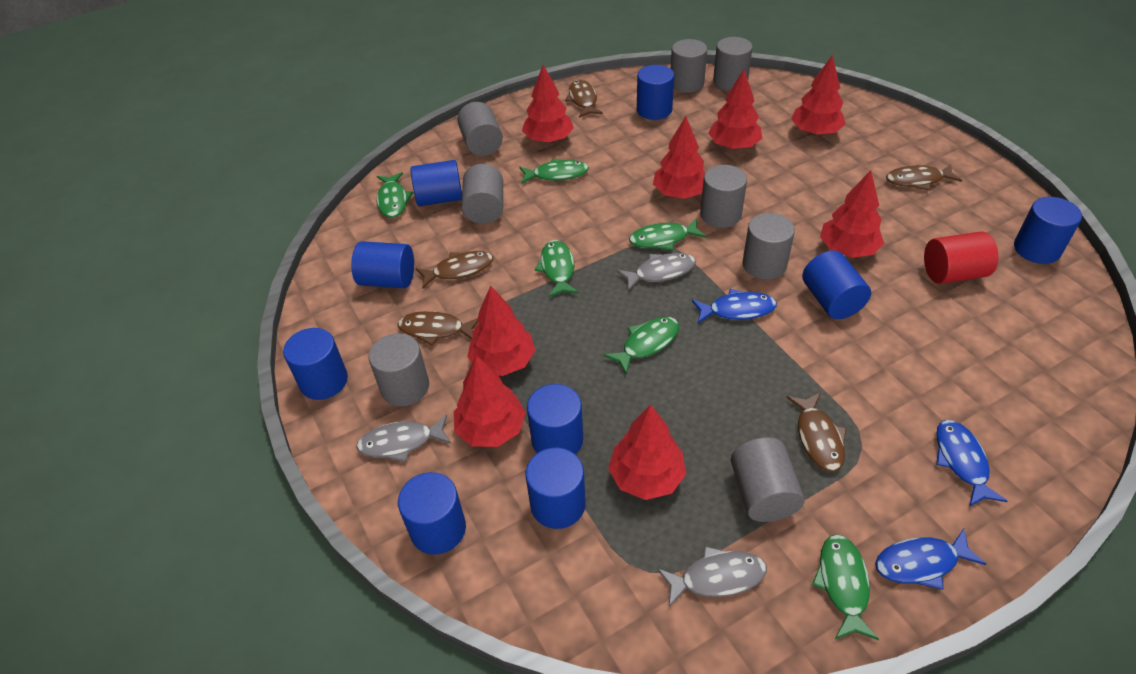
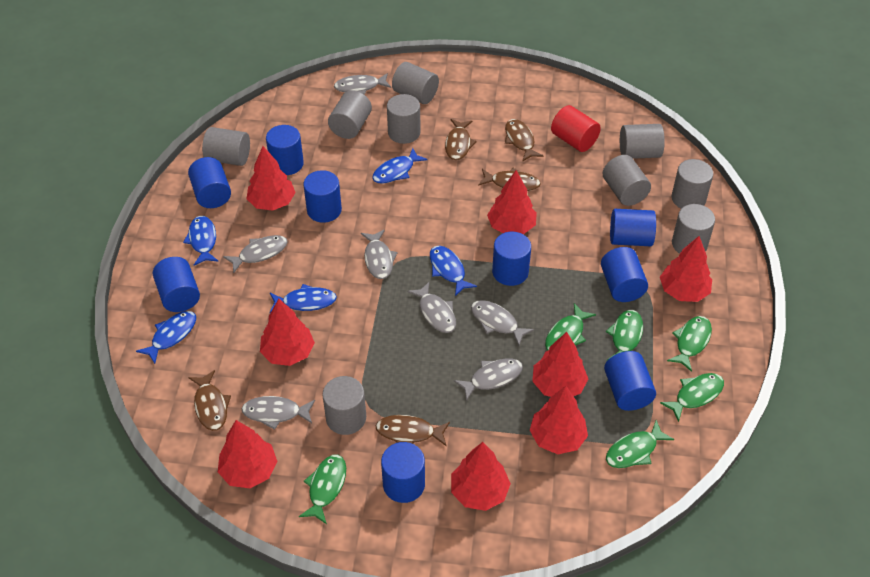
blue fish: [692,289,777,323] [875,529,986,590] [936,420,1007,507] = 3 -> [136,311,196,364] [183,216,219,265] [270,284,337,313] [372,148,428,183] [430,246,477,296] = 5
grey cylinder: [369,333,429,406] [457,102,503,156] [462,164,503,224] [671,39,707,93] [700,165,747,228] [713,37,753,90] [731,437,805,522] [743,213,795,280] = 8 -> [202,127,250,166] [322,376,366,435] [328,90,372,139] [387,94,421,144] [392,62,439,104] [602,155,651,206] [620,124,665,159] [672,159,713,209] [672,204,715,254] = 9
grey fish: [356,415,451,462] [617,253,696,291] [657,546,767,607] = 3 -> [223,235,288,273] [241,396,315,430] [334,73,391,95] [361,230,398,279] [407,282,456,333] [454,358,523,401] [471,300,534,346] = 7

